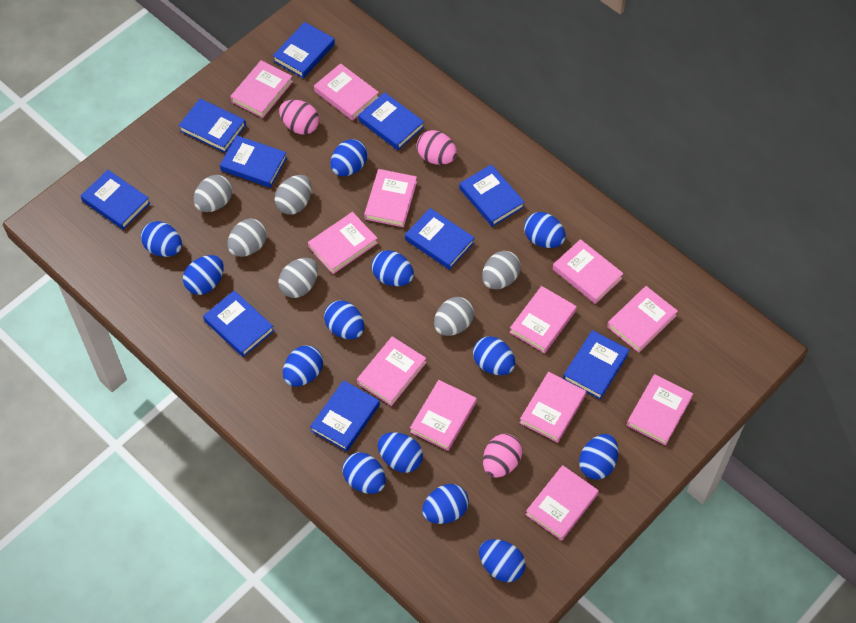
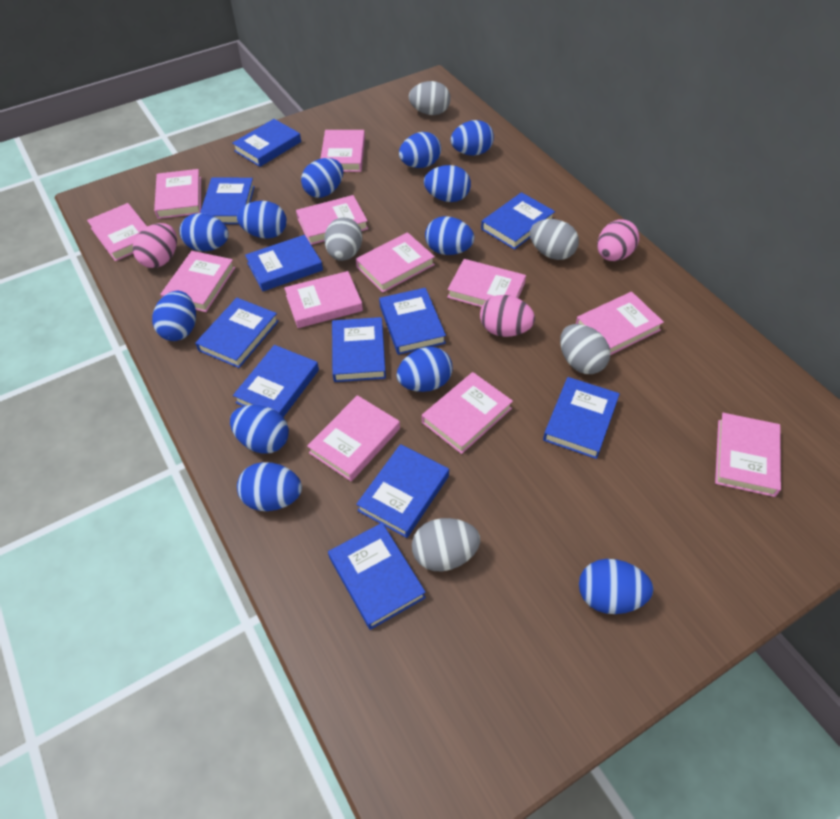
blue book: [81,170,150,230] [178,99,246,153] [203,290,274,357] [220,135,287,188] [273,22,335,78] [310,380,380,452] [358,92,424,150] [405,208,475,270] [459,164,525,227] [563,330,629,399] = 10 -> [195,298,279,368] [200,177,255,224] [232,119,301,167] [233,345,319,417] [245,235,323,291] [328,523,426,630] [332,317,386,382] [356,444,449,538] [379,288,446,355] [481,192,555,250] [543,377,620,459] = 11
blue egg: [141,221,182,257] [183,255,224,295] [283,345,323,386] [324,300,364,339] [331,139,368,176] [343,452,386,494] [372,250,414,286] [378,432,423,473] [422,484,469,524] [473,336,515,375] [479,539,526,582] [524,212,566,248] [579,434,618,480] = 13 -> [152,291,196,341] [180,213,229,251] [230,405,289,454] [237,201,287,239] [237,462,302,511] [301,158,343,198] [397,347,453,392] [399,132,441,168] [424,165,471,202] [425,216,474,255] [451,120,494,156] [579,559,653,614] = 12
grey egg: [193,175,232,212] [228,219,267,257] [275,175,312,215] [278,258,318,298] [434,297,474,336] [482,251,521,289] = 6 -> [324,217,363,261] [409,81,451,115] [412,518,480,571] [530,219,579,260] [560,324,610,374] = 5

